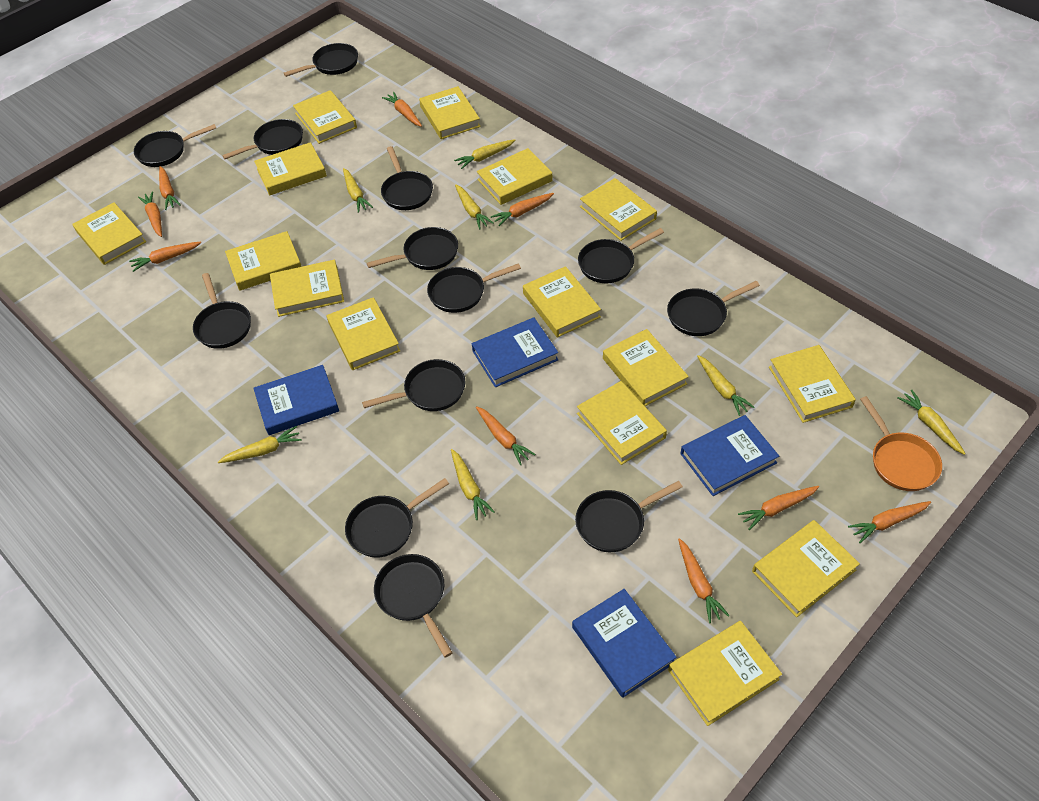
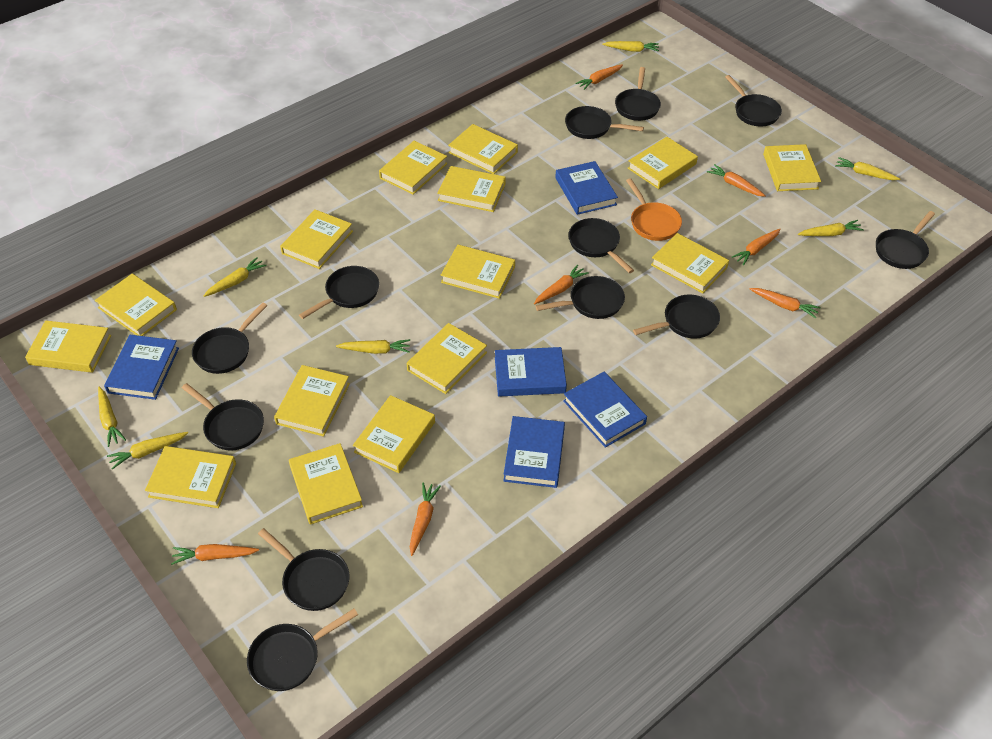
black pan: [134,124,216,167] [193,273,251,349] [222,119,303,159] [284,43,358,77] [345,478,449,557] [362,359,465,411] [367,227,458,270] [374,554,453,658] [381,146,433,210] [427,263,521,313] [575,481,683,552] [578,228,664,283] [667,281,760,336] = 13 -> [182,383,264,451] [192,302,267,374] [247,609,358,691] [258,528,349,611] [299,266,379,319] [535,276,625,319] [565,106,644,139] [568,218,634,273] [615,67,661,121] [633,295,720,339] [725,75,782,126] [876,211,935,269] = 12
blue book: [253,365,339,435] [472,317,558,387] [572,589,677,698] [680,415,779,496] = 4 -> [104,335,179,400] [495,347,567,397] [503,416,565,488] [555,161,618,215] [563,372,647,448] = 5
orange carrot: [129,242,201,272] [138,191,162,237] [159,166,181,210] [382,92,422,127] [476,406,535,465] [491,193,554,226] [678,538,730,623] [738,486,819,530] [848,501,931,543] = 9 -> [171,544,259,565] [410,482,441,556] [534,264,589,304] [575,64,623,90] [707,164,766,197] [732,229,781,265] [750,288,821,319] = 7

